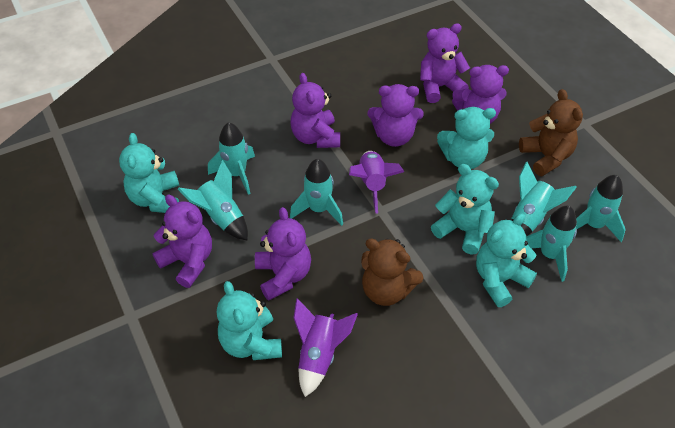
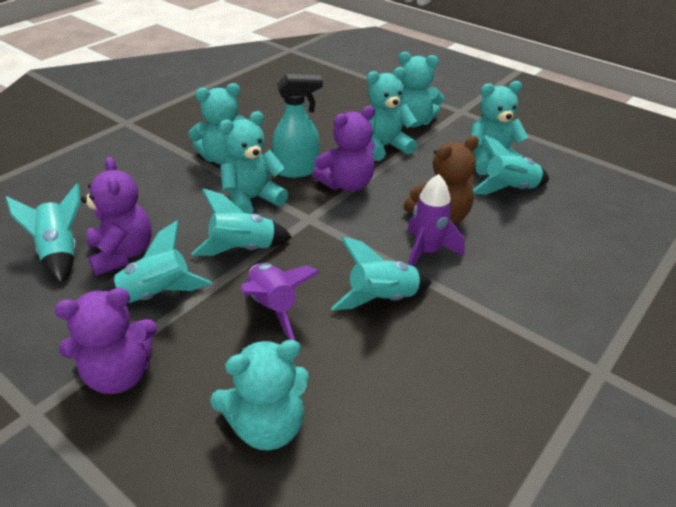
brown teddy bear: [361,238,423,306] [519,89,583,176] = 2 -> [404,136,479,224] = 1
purple teddy bear: [152,195,212,288] [255,207,311,301] [290,73,340,148] [368,84,424,147] [420,23,470,103] [452,65,509,124] = 6 -> [54,288,157,394] [81,157,152,276] [312,106,375,192] = 3
turquoise rocket: [178,160,248,240] [208,122,255,195] [290,159,343,226] [511,162,577,236] [526,206,577,282] [576,175,626,242] = 6 -> [5,183,80,284] [102,220,212,303] [192,188,292,256] [331,237,432,310] [473,135,549,195] = 5
turquoise spray bottle: none = 0 -> [272,74,323,178] = 1
turquoise teddy bear: [119,133,179,213] [217,281,282,360] [431,164,499,255] [437,107,496,169] [476,213,537,307] = 5 -> [188,83,245,165] [210,340,309,451] [219,111,288,214] [366,67,417,161] [398,52,444,128] [471,81,529,175] = 6

